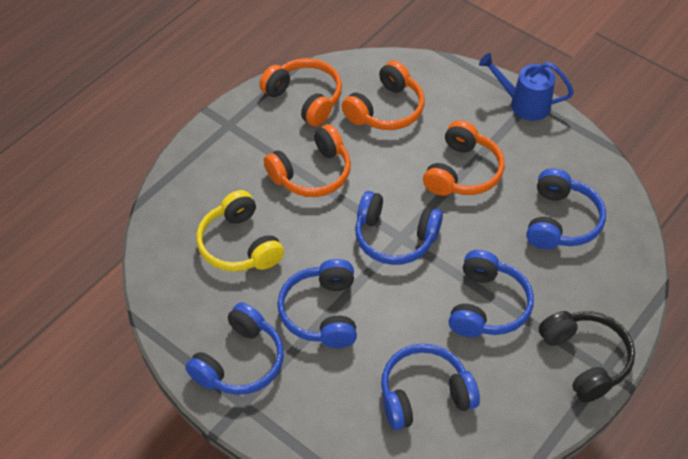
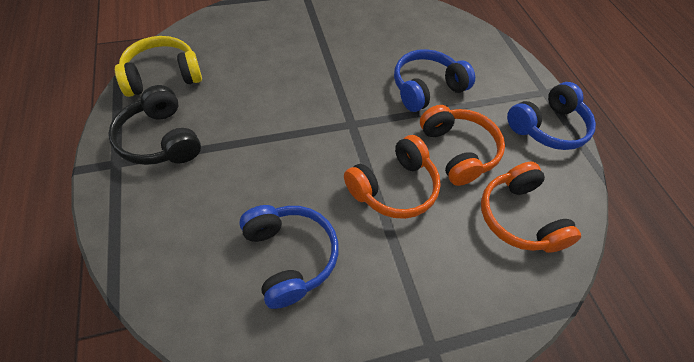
blue headphones: [185,302,284,395] [277,259,357,348] [355,191,443,265] [381,344,480,430] [449,250,534,337] [526,168,606,249] = 6 -> [239,205,339,309] [394,49,475,112] [507,82,596,150] = 3
blue watering can: [479,53,574,121] = 1 -> none = 0
orange headphones: [259,58,342,127] [264,124,351,197] [342,60,425,130] [423,120,505,196] = 4 -> [344,135,441,219] [420,105,505,186] [481,162,581,253] = 3

